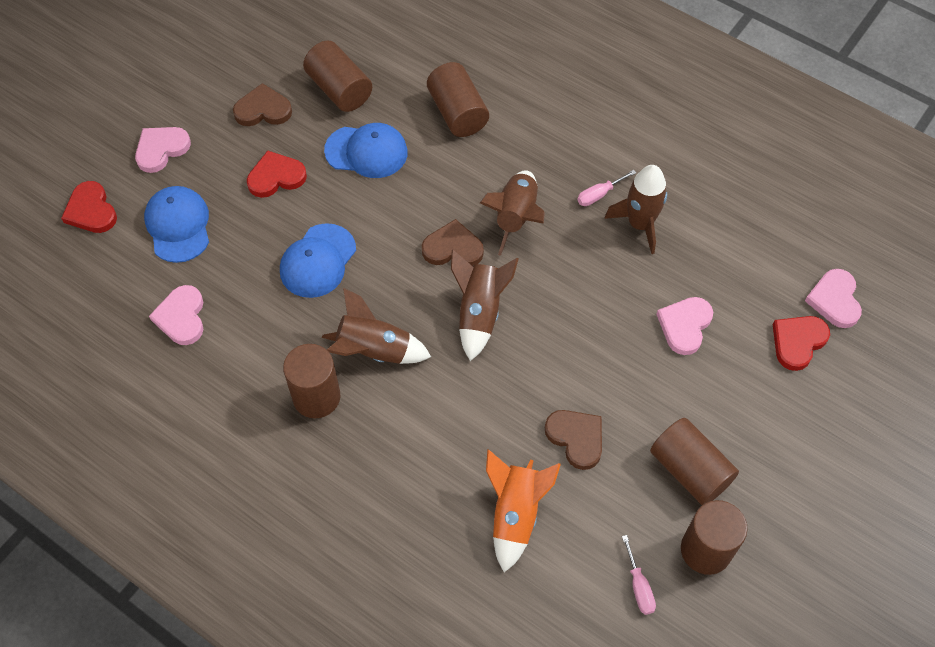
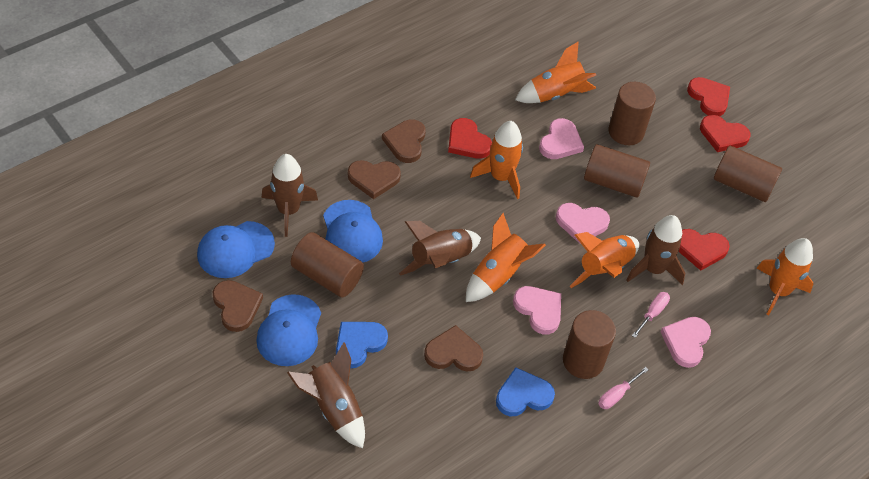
blue heart: none = 0 -> [336,322,388,368] [496,367,555,416] = 2
brown heart: [233,83,292,126] [422,219,484,266] [545,410,602,470] = 3 -> [212,280,263,332] [348,160,401,199] [382,119,426,163] [424,325,483,371] = 4
orange rocket: [486,449,561,572] = 1 -> [466,213,546,302] [470,121,523,199] [515,41,596,103] [570,232,639,288] [757,238,813,315] = 5
red heart: [61,181,117,233] [247,151,307,198] [773,316,830,371] = 3 -> [448,118,492,159] [678,229,730,271] [687,77,730,116] [700,115,751,152] = 4

